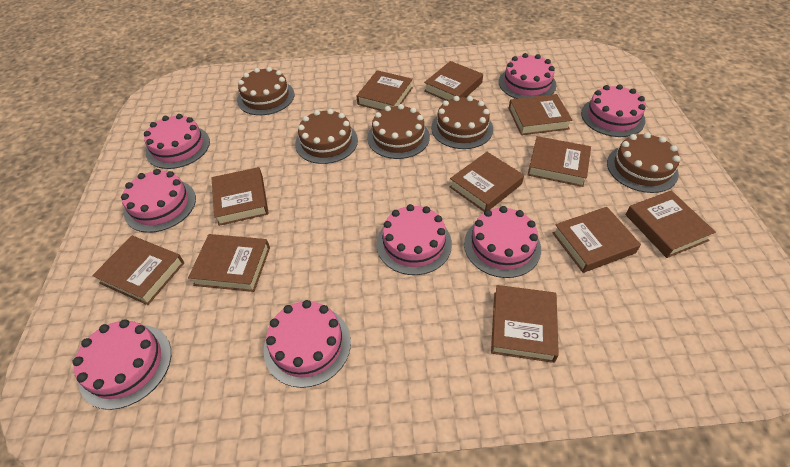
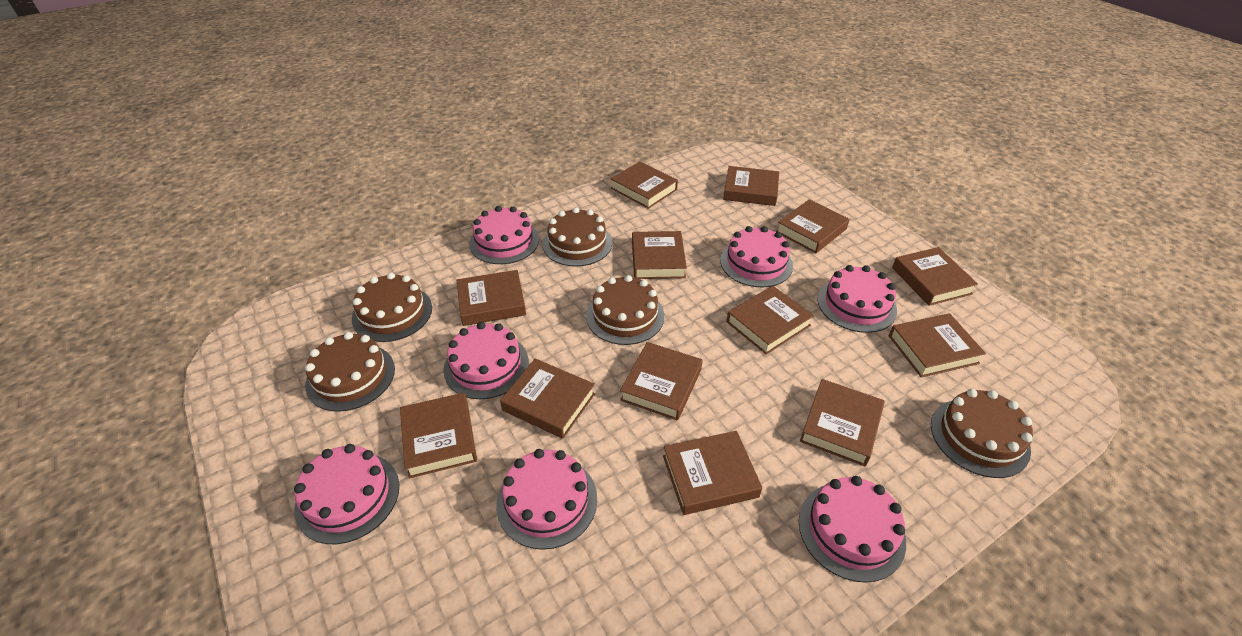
brown book: [92,236,184,305] [188,234,270,292] [211,167,269,226] [357,70,413,111] [424,61,483,101] [450,152,524,212] [491,285,559,363] [508,94,572,135] [528,136,591,187] [553,207,641,273] [625,190,716,258] = 11 -> [400,393,477,478] [457,270,526,326] [500,358,595,439] [611,161,678,209] [620,342,703,421] [632,231,687,279] [663,431,762,515] [723,166,779,206] [727,286,814,355] [776,199,850,253] [800,379,885,466] [889,313,986,378] [892,247,978,306] = 13
pink cake: [72,319,171,410] [121,169,196,233] [144,114,210,169] [263,300,351,388] [376,204,452,275] [464,206,541,278] [499,53,557,99] [581,84,646,137] = 8 -> [294,444,399,544] [443,322,529,399] [469,206,539,264] [496,449,597,550] [720,226,793,287] [799,476,906,583] [817,265,897,333] = 7

